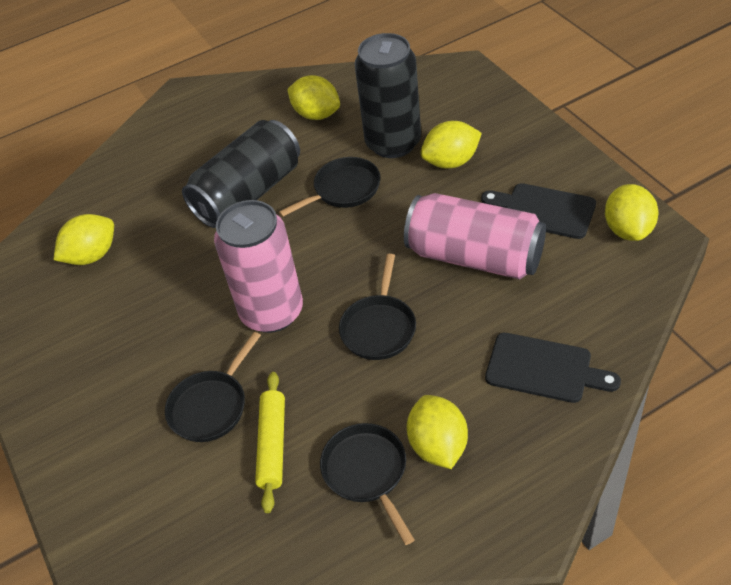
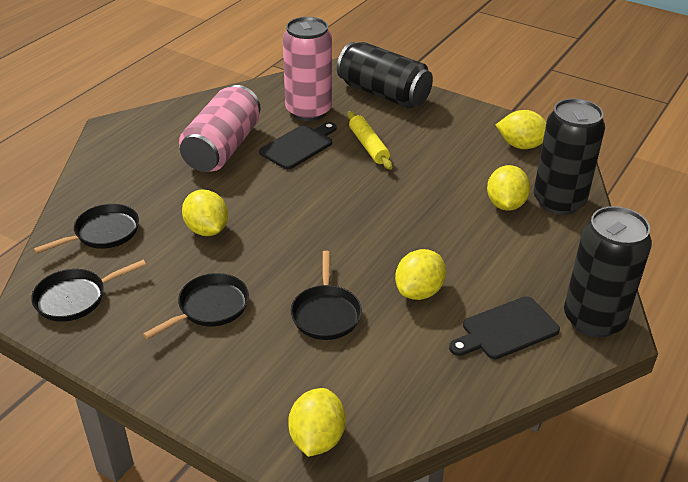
black can: [182,120,300,228] [354,33,421,158] = 2 -> [337,42,433,108] [534,98,605,215] [564,206,652,338] = 3

